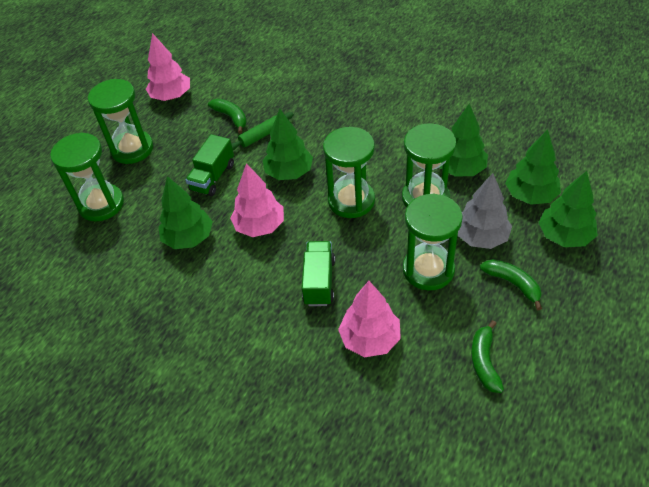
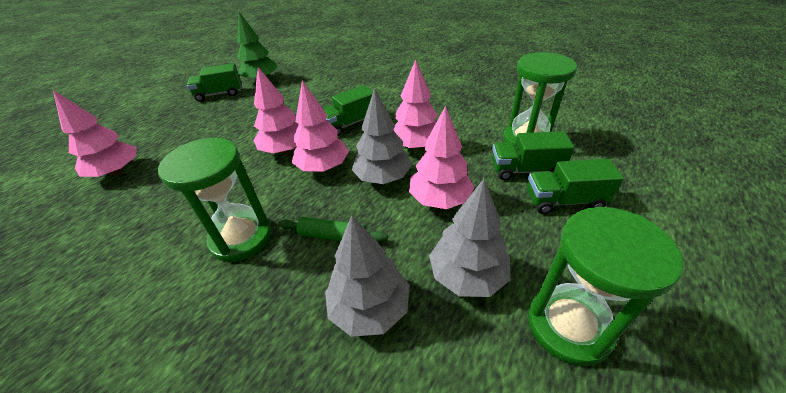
green banana: [208,99,247,134] [471,320,504,393] [480,259,542,310] = 3 -> none = 0
green hourglass: [50,133,124,222] [88,79,153,164] [323,127,375,218] [402,123,456,208] [403,193,463,291] = 5 -> [158,138,272,262] [503,52,577,145] [528,207,684,366] = 3
green tree: [159,176,213,249] [262,109,313,180] [440,104,488,177] [505,129,561,205] [539,171,598,247] = 5 -> [237,12,278,79] = 1
green truck: [186,134,234,196] [302,241,335,306] = 2 -> [187,63,242,102] [323,85,373,136] [492,131,574,180] [527,159,624,214] = 4
grey tree: [458,173,512,249] = 1 -> [325,215,410,337] [352,88,412,184] [429,179,510,297] = 3
pink tree: [146,33,190,101] [230,163,284,237] [338,281,401,357] = 3 -> [53,90,137,177] [254,67,299,154] [292,80,349,172] [393,59,438,149] [409,106,474,209] = 5

